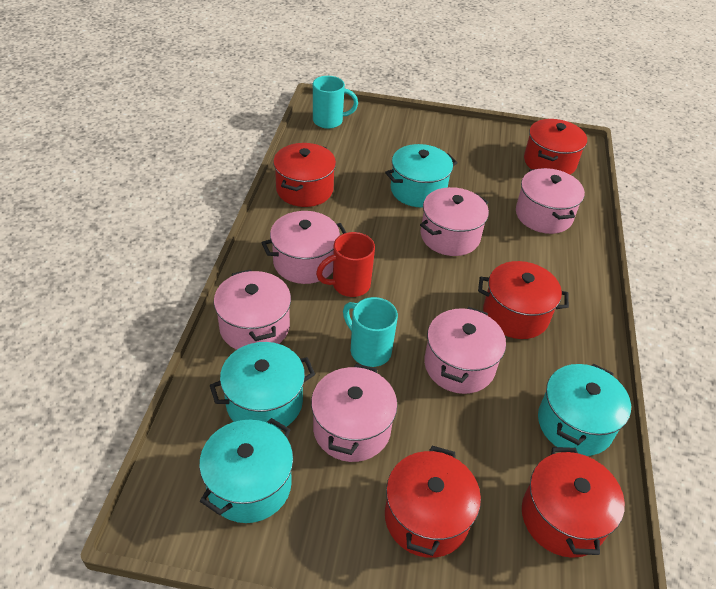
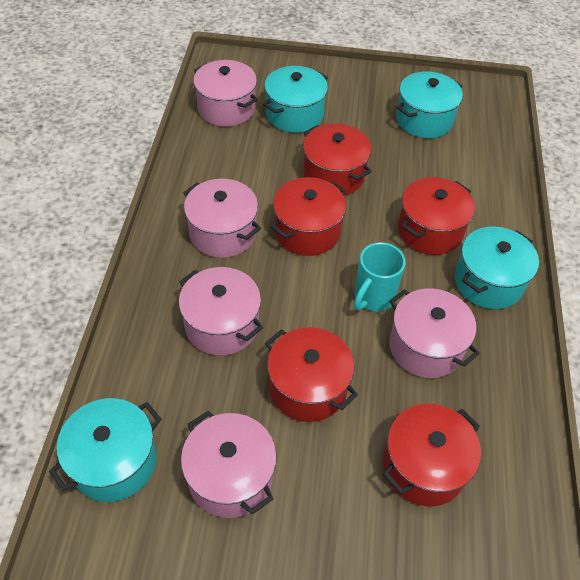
pink pot: [214,269,291,350] [261,211,346,284] [311,364,397,462] [420,187,489,256] [424,307,506,394] [516,168,585,234] = 6 -> [179,267,263,356] [181,411,277,518] [183,179,261,258] [193,60,258,127] [389,288,480,378] = 5
red mug: [316,232,375,297] = 1 -> none = 0
turquoise mug: [313,76,358,129] [343,297,398,367] = 2 -> [354,242,406,311] = 1

